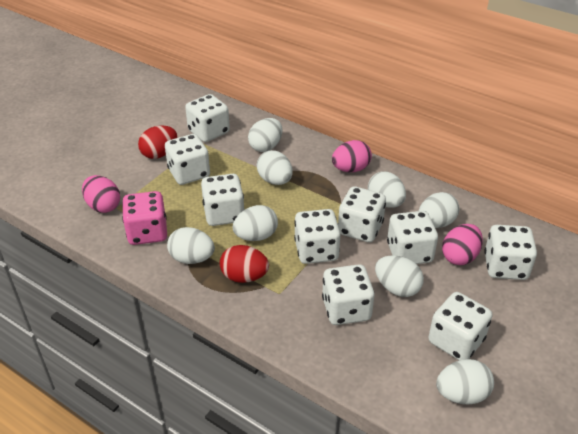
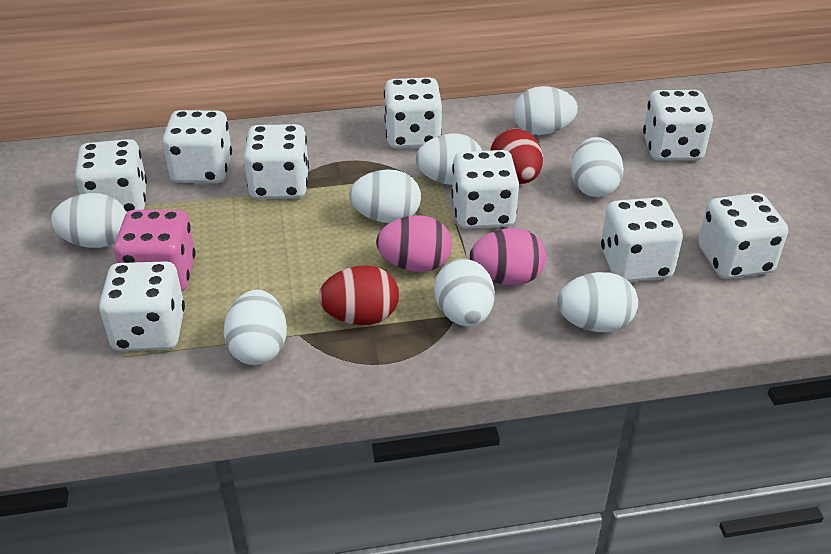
pink egg: [82,175,120,213] [332,140,372,172] [442,224,483,265] = 3 -> [376,215,452,272] [470,228,546,285] = 2

